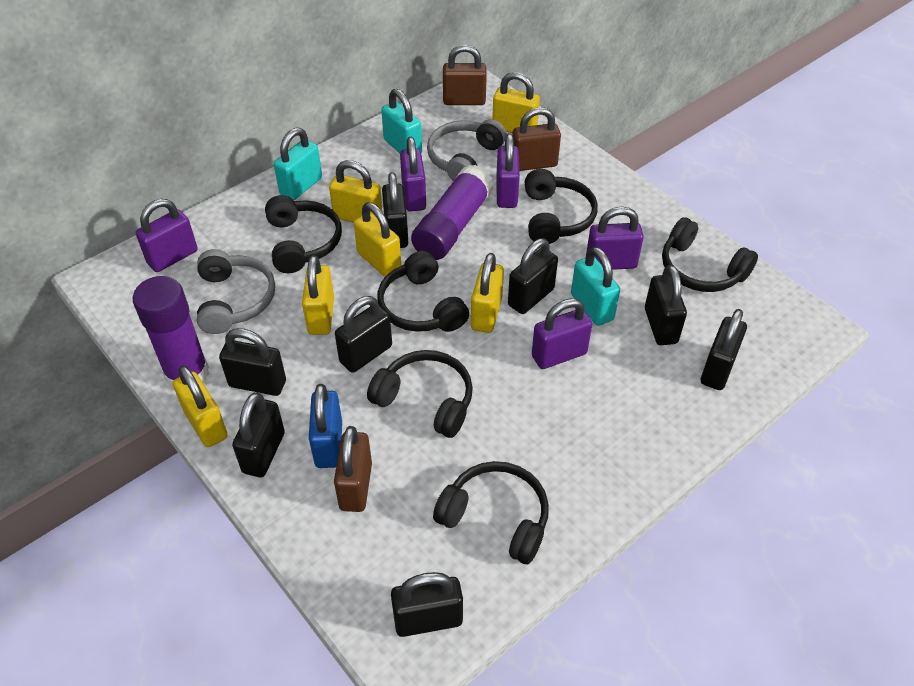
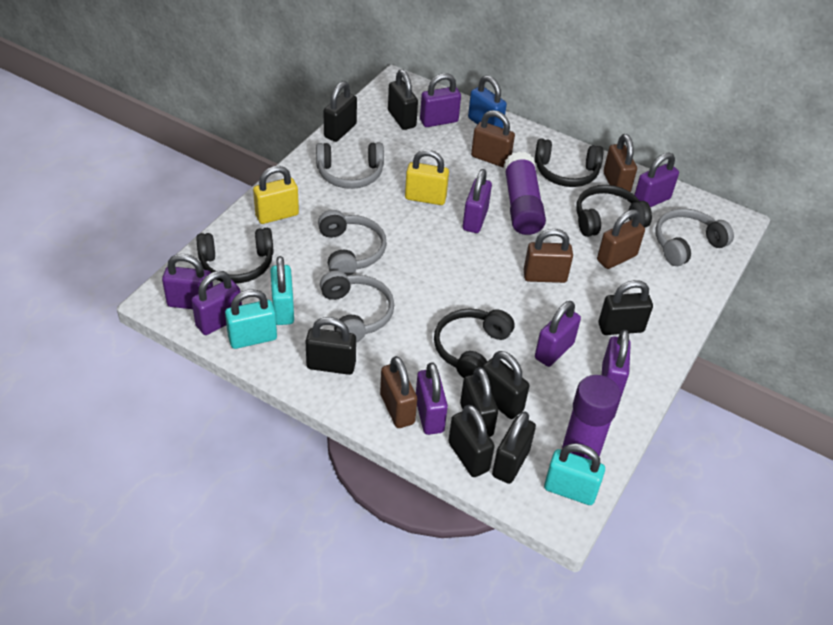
black headphones: [265,195,342,273] [367,350,473,438] [377,250,469,332] [433,461,549,564] [525,169,598,244] [662,217,758,292] = 6 -> [196,228,274,283] [434,308,514,378] [535,138,604,187] [576,185,652,237] = 4
brown padlock: [334,426,372,512] [443,45,487,105] [512,107,561,171] = 3 -> [380,356,417,428] [471,110,515,168] [524,229,573,283] [597,209,645,269] [603,134,637,196] = 5
grey headphones: [197,249,275,334] [427,119,507,181] = 2 -> [316,142,384,189] [318,210,387,276] [320,271,394,343] [655,208,734,266] = 4
purple padlock: [136,199,198,272] [400,137,426,211] [496,133,520,208] [532,298,592,369] [586,207,644,270] = 5 -> [162,254,213,309] [191,271,242,335] [416,362,448,435] [420,73,461,127] [463,169,492,233] [535,301,581,367] [602,330,631,396] [634,153,679,207] = 8
yellow padlock: [173,365,228,447] [302,255,334,335] [329,160,382,223] [354,202,401,277] [471,253,504,333] [492,72,540,133] = 6 -> [253,166,299,224] [405,150,449,205] = 2

